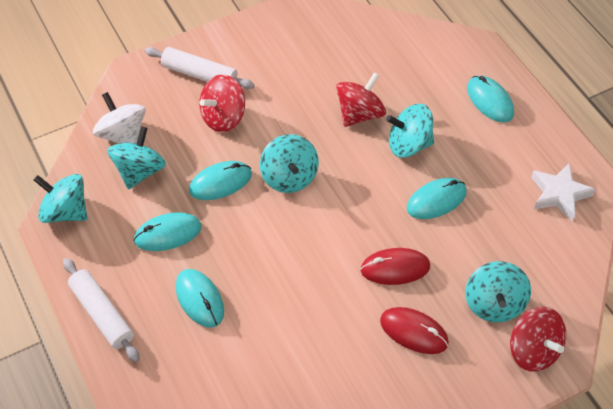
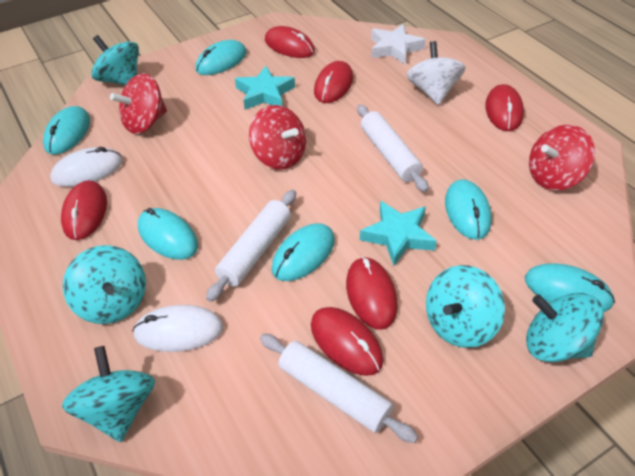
red mouse: [360,248,430,285] [380,307,449,354] = 2 -> [61,180,107,240] [265,26,315,58] [311,307,383,376] [314,61,353,103] [346,257,398,329] [485,84,524,131] = 6
turquoise mouse: [133,212,202,251] [176,269,224,328] [189,161,252,200] [407,178,466,219] [467,76,514,122] = 5 -> [43,106,90,154] [138,208,198,260] [195,40,247,75] [271,223,335,281] [445,179,492,240] [525,263,615,312] = 6
turquoise star: none = 0 -> [235,66,295,110] [360,201,437,266] = 2
white mouse: none = 0 -> [50,147,123,187] [132,305,224,352] = 2
white rolling pin: [63,258,140,362] [145,47,255,89] = 2 -> [206,190,296,302] [260,333,418,443] [357,105,429,192] = 3

